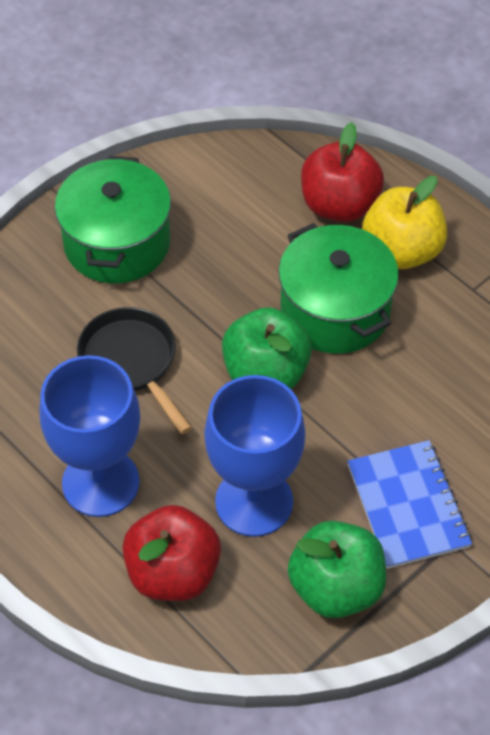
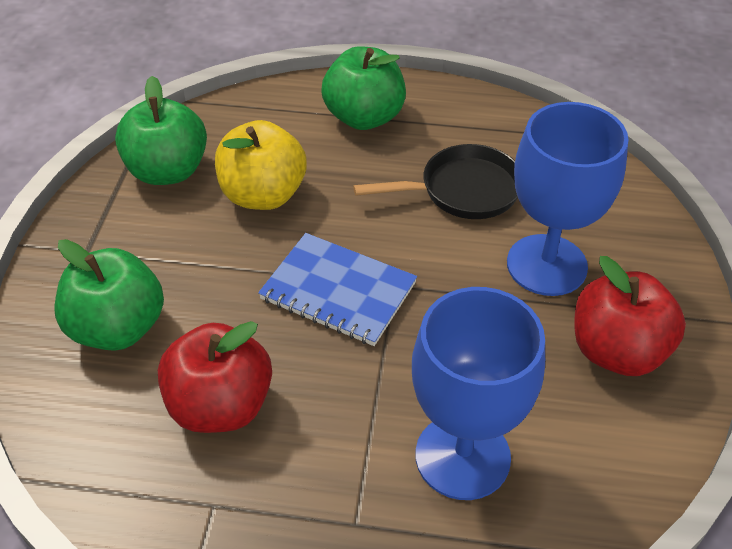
green apple: [222,307,312,389] [288,521,386,618] = 2 -> [55,239,164,351] [115,76,207,185] [321,46,406,130] = 3
green pot: [55,156,171,283] [278,223,399,354] = 2 -> none = 0

